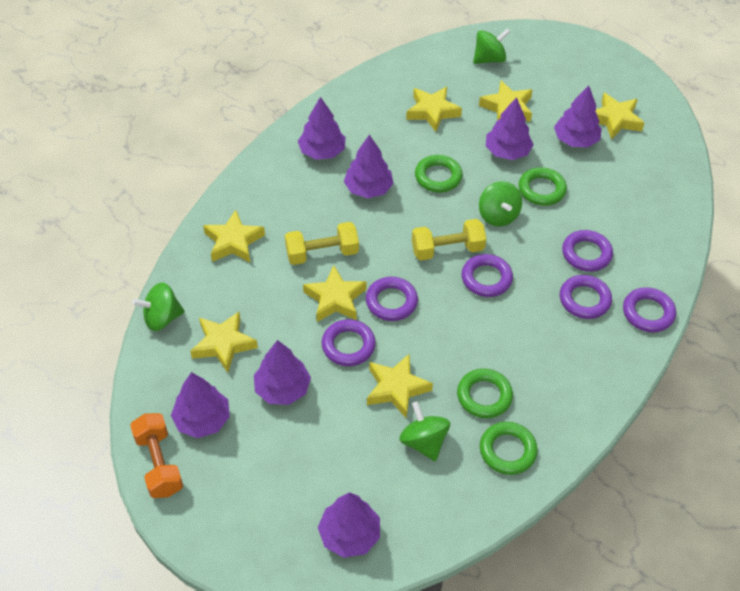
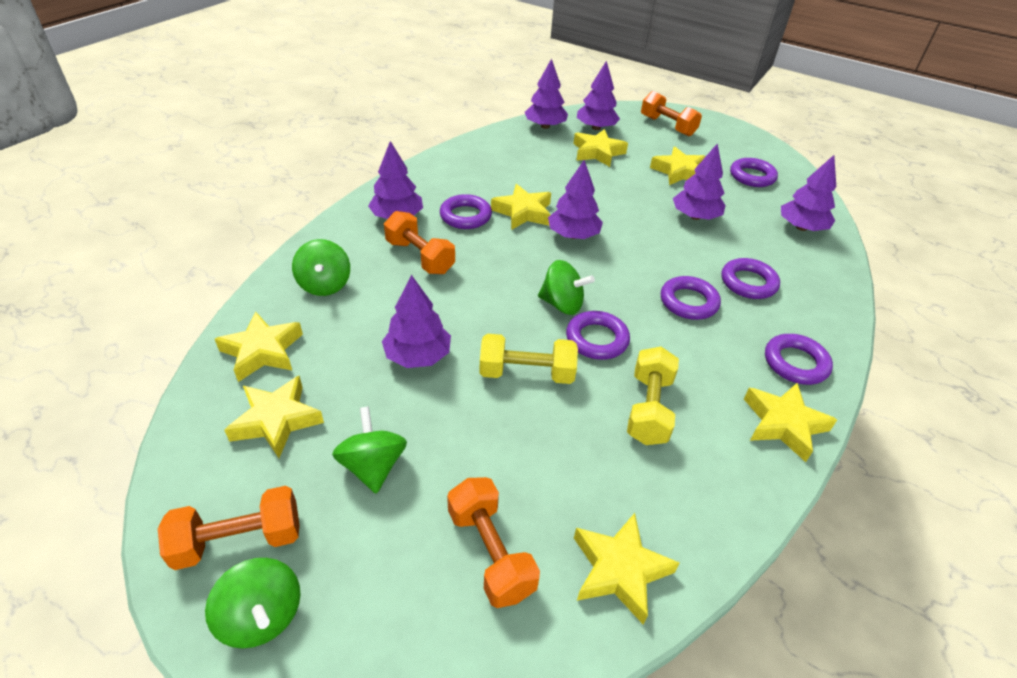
green ring: [415,155,463,193] [457,368,513,418] [480,422,538,475] [519,167,567,206] = 4 -> none = 0
orange dumbbell: [130,413,183,498] = 1 -> [158,486,300,570] [384,211,455,274] [447,477,540,608] [641,91,702,137] = 4

